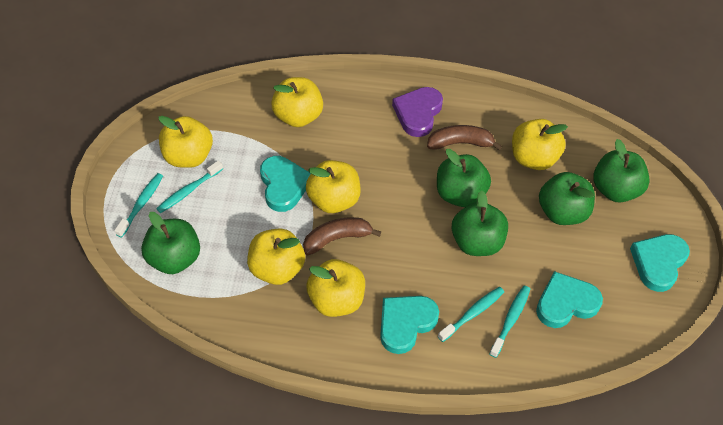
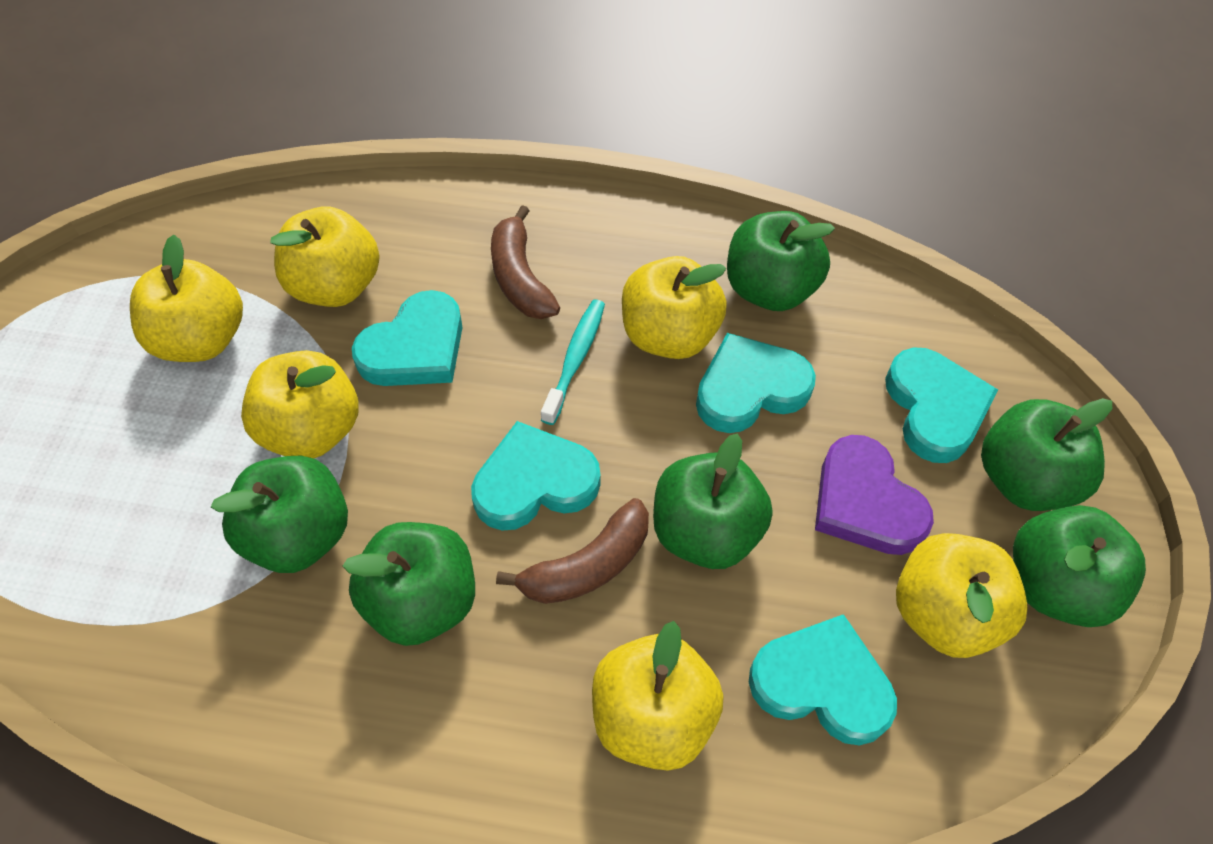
green apple: [141,212,200,274] [437,149,491,207] [452,190,508,256] [539,172,595,225] [593,139,650,202] = 5 -> [211,456,348,573] [343,522,475,646] [653,433,773,569] [727,211,835,311] [981,398,1112,511] [1013,505,1146,627] = 6
turquoise heart: [260,156,311,212] [380,296,439,354] [536,271,603,328] [630,234,690,292] = 4 -> [352,290,463,386] [471,421,601,531] [696,333,816,433] [749,614,897,745] [885,347,998,463] = 5
turquoise toothbrush: [114,173,163,238] [156,160,223,213] [438,287,504,342] [489,286,530,358] = 4 -> [541,299,605,425] = 1

